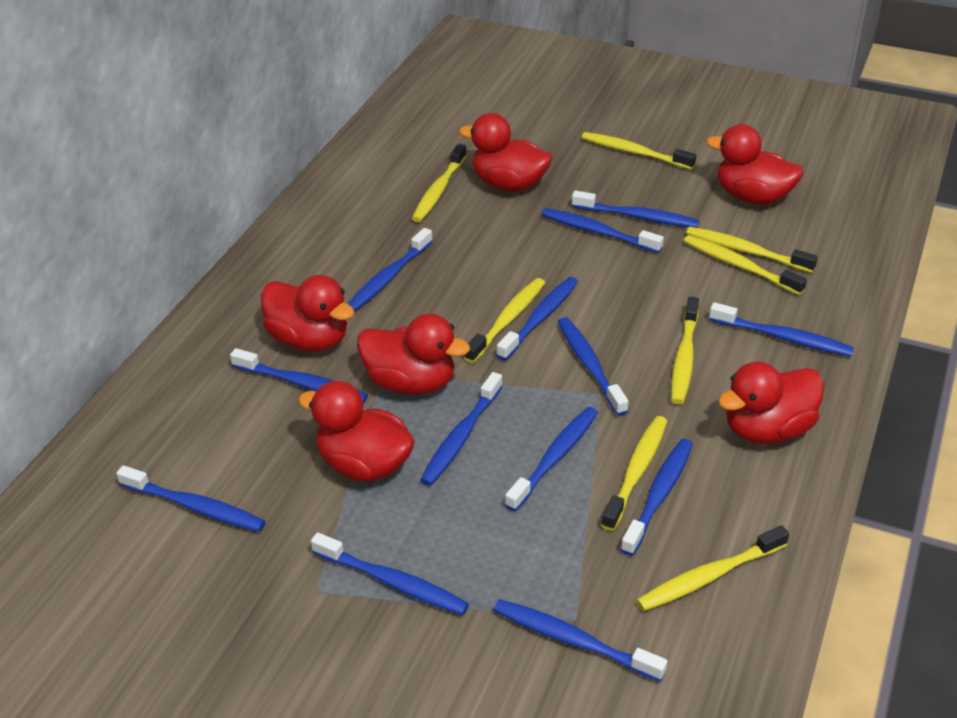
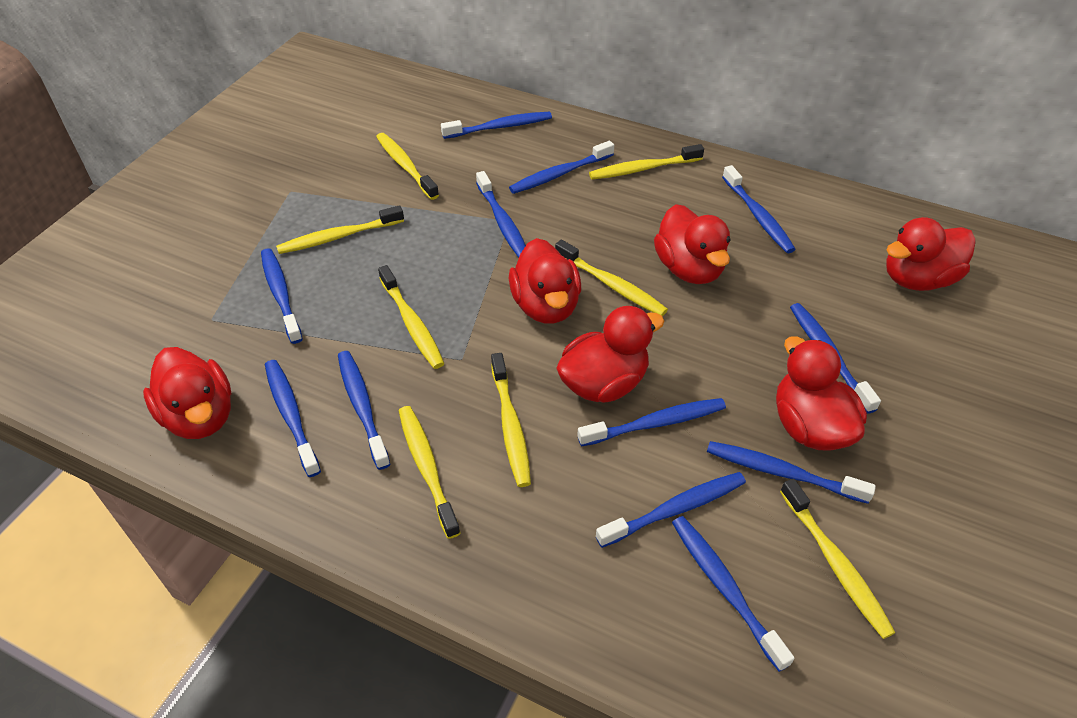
blue toothbrush: [116,465,266,532] [230,348,368,403] [311,532,469,615] [348,228,433,312] [420,372,503,486] [493,599,668,682] [496,277,578,361] [505,407,598,511] [541,208,664,253] [558,317,629,416] [572,190,699,228] [620,439,693,556] [709,302,854,357] = 13 -> [261,248,303,344] [265,360,321,477] [338,351,391,470] [441,112,552,139] [476,171,526,258] [509,141,614,194] [577,398,726,447] [596,472,746,548] [672,516,795,672] [707,441,876,504] [722,165,796,253] [790,303,881,414] = 12

